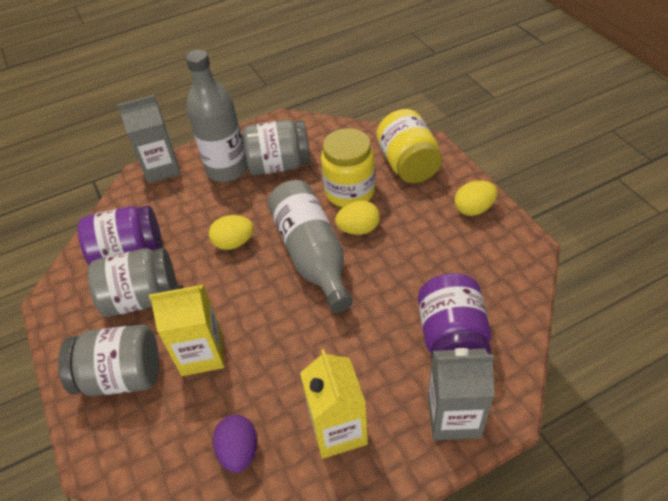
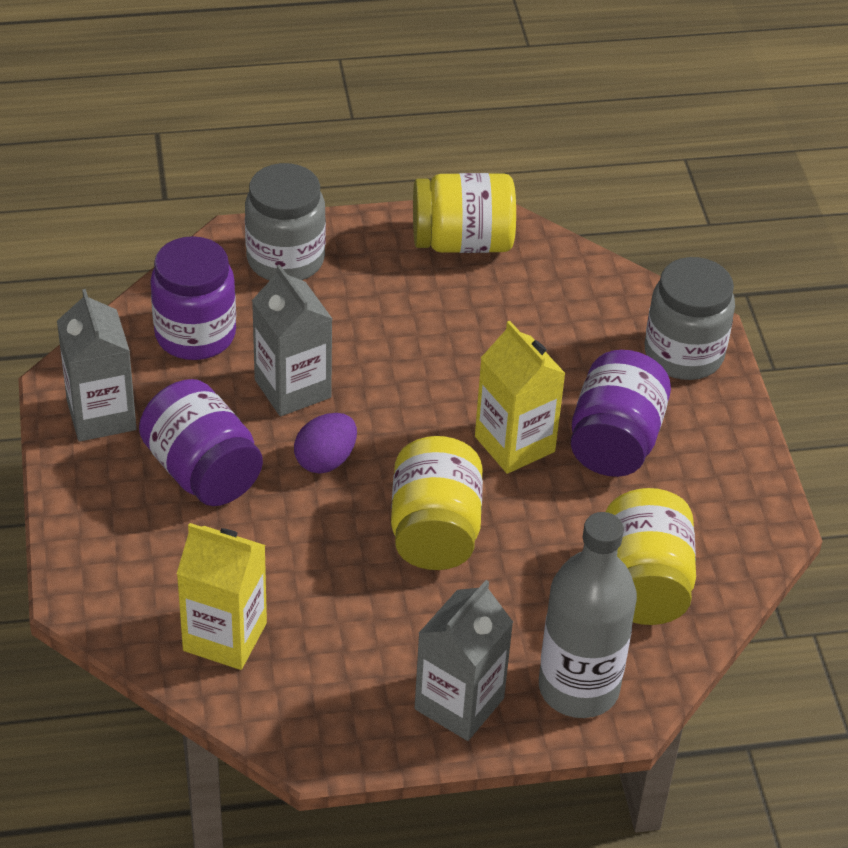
grey bottle: [186,50,247,182] [268,180,353,313] = 2 -> [539,512,637,718] = 1
grey carton: [117,95,181,183] [428,348,494,440] = 2 -> [57,289,136,442] [252,265,332,416] [415,580,513,741] = 3
grey jar: [58,325,159,396] [88,248,177,317] [242,120,311,175] = 3 -> [245,163,326,280] [645,257,735,380] = 2
purple jar: [78,206,162,265] [418,273,491,357] = 2 -> [139,379,263,506] [150,236,236,360] [571,350,671,477] = 3
yellow egg: [209,215,254,250] [335,201,380,235] [454,181,498,216] = 3 -> none = 0
yellow jar: [321,128,375,207] [376,109,442,183] = 2 -> [391,436,483,570] [413,173,516,253] [605,488,696,625] = 3

